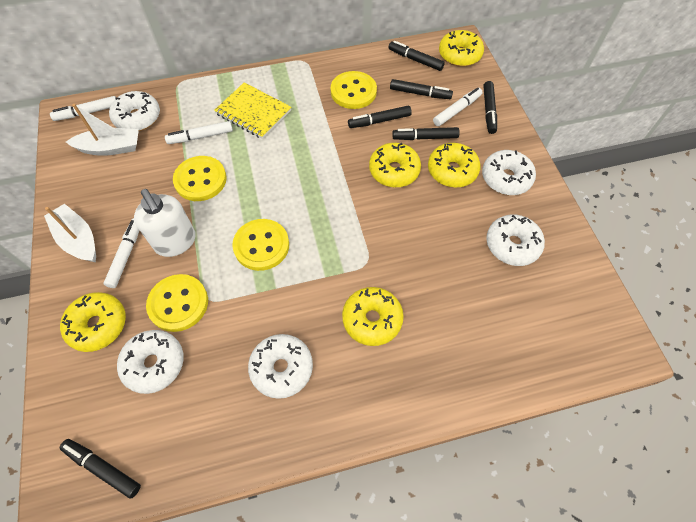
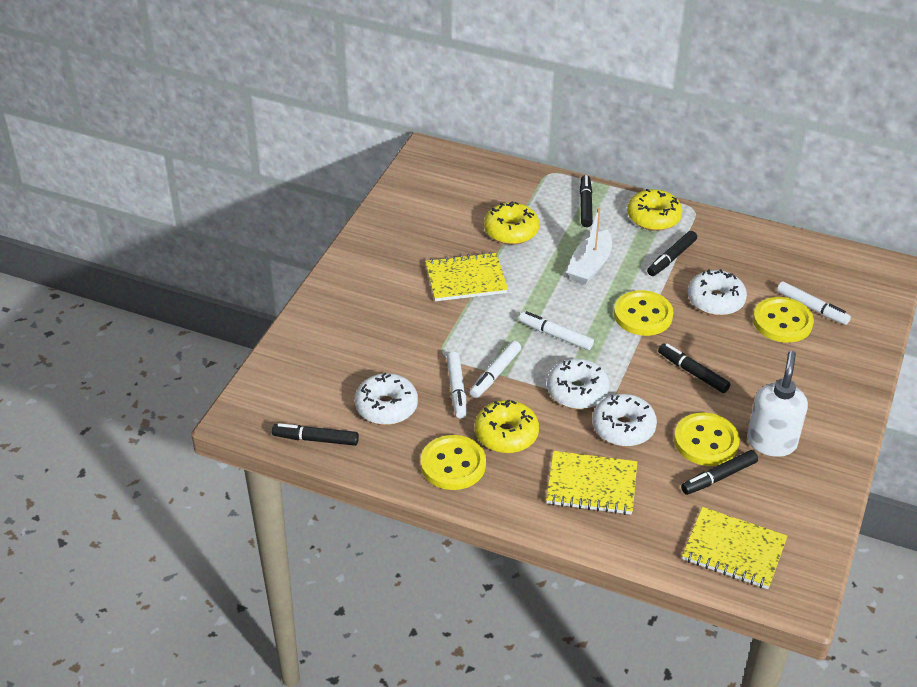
black marker: [60,439,141,499] [348,106,412,128] [388,41,445,71] [390,79,453,99] [392,127,460,140] [483,81,497,134] = 6 -> [272,423,359,446] [580,175,593,227] [647,231,697,276] [658,343,730,393] [681,450,758,495] = 5
white boat: [44,204,96,262] [66,104,139,156] = 2 -> [567,208,612,285] = 1
white donut: [109,91,160,131] [117,330,184,394] [248,334,313,399] [482,150,536,195] [486,215,545,266] = 5 -> [355,373,418,425] [547,359,610,409] [592,394,657,447] [688,269,747,316] = 4
yellow donut: [60,292,126,352] [342,287,404,346] [369,143,421,187] [428,143,481,188] [439,30,484,67] = 5 -> [475,400,539,453] [484,201,539,245] [627,189,683,231] = 3
yellow notebook: [214,82,291,139] = 1 -> [425,252,508,301] [546,451,637,515] [682,507,787,589] = 3

